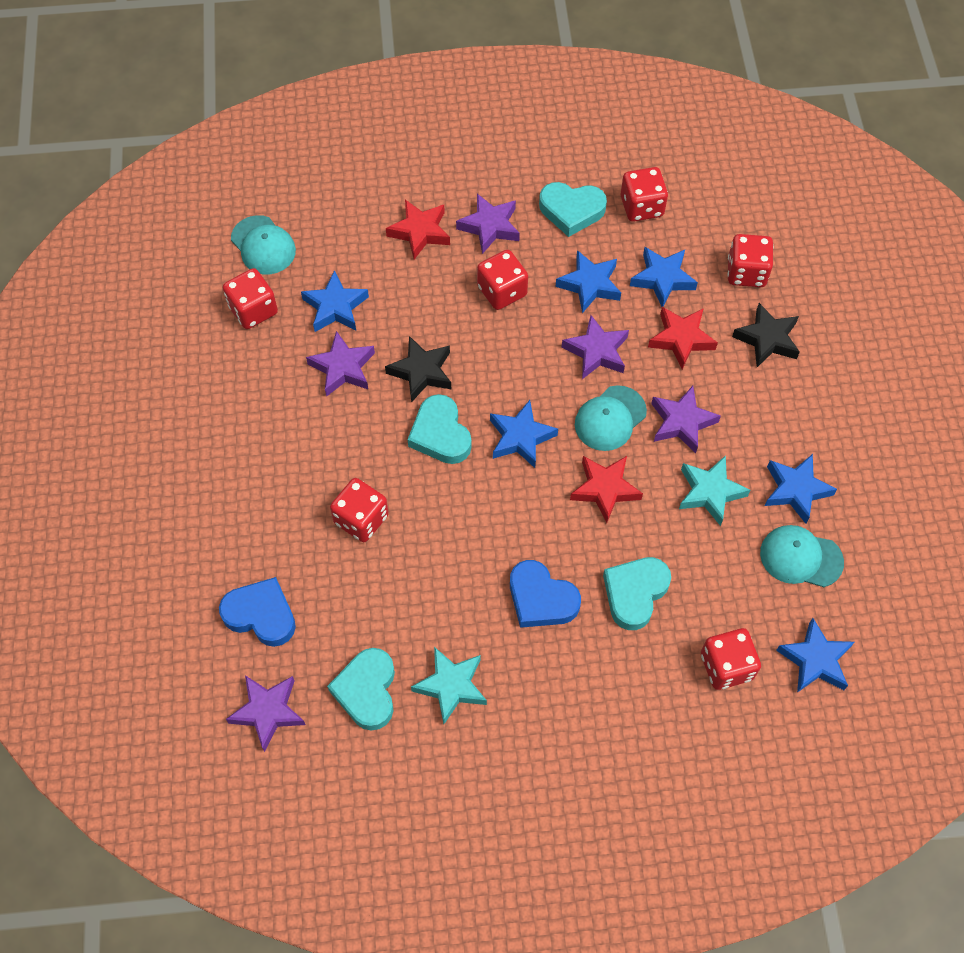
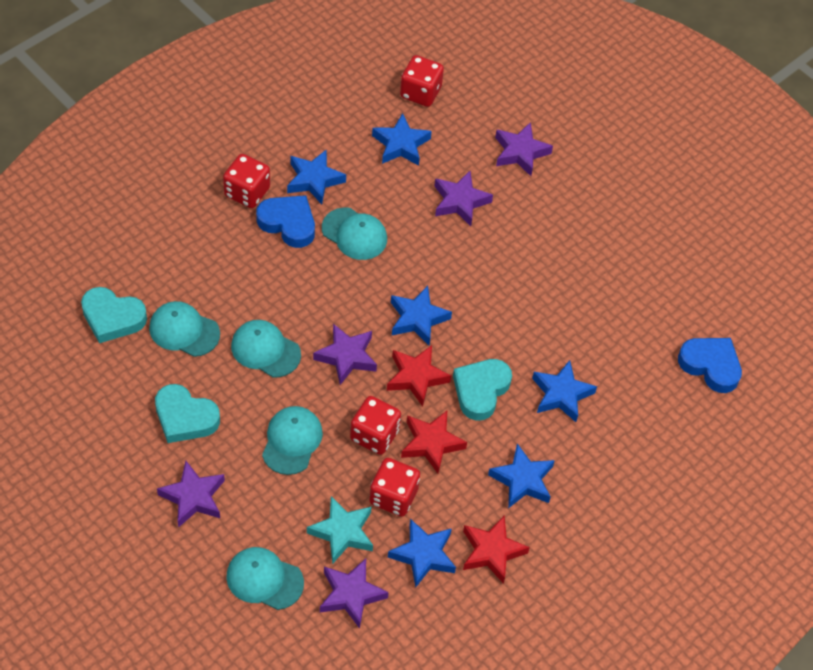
black star: [385,336,451,403] [732,303,800,367] = 2 -> none = 0
red dice: [223,268,278,329] [330,478,389,542] [477,250,528,310] [621,167,668,222] [701,628,761,690] [728,234,773,287] = 6 -> [223,154,270,208] [350,396,401,455] [369,458,420,517] [400,55,444,107] = 4
turquoise cap: [231,215,296,274] [575,385,647,451] [760,525,844,587] = 3 -> [149,301,220,357] [226,547,304,610] [231,320,301,377] [262,406,323,475] [322,207,387,260] = 5
turquoise heart: [327,648,395,731] [407,394,472,464] [539,182,607,237] [603,557,671,630] = 4 -> [81,287,147,343] [155,384,220,443] [453,359,512,420] = 3
turquoise star: [411,647,487,724] [679,455,750,526] = 2 -> [307,496,373,564] = 1

